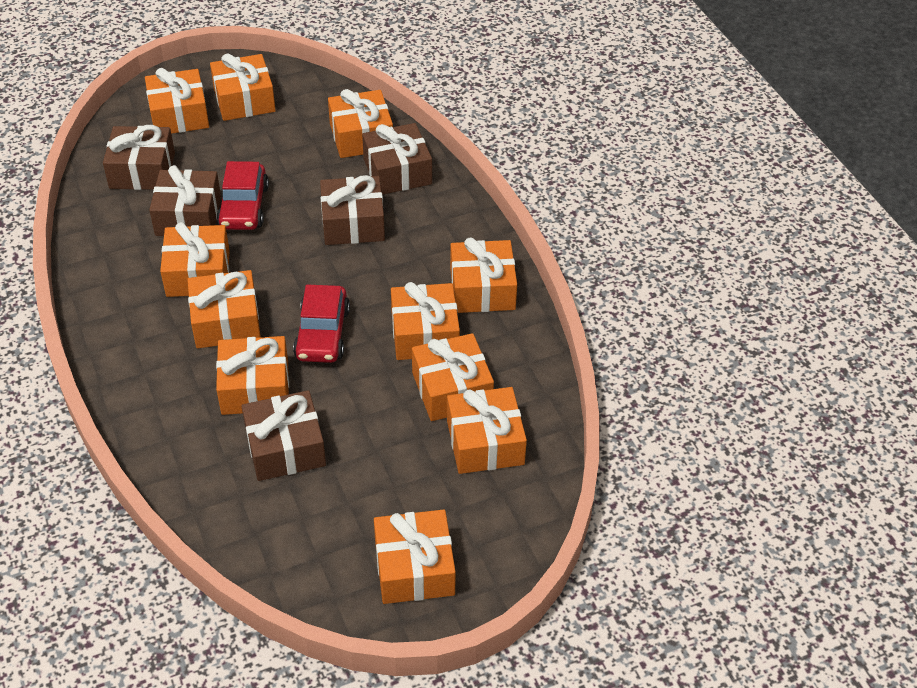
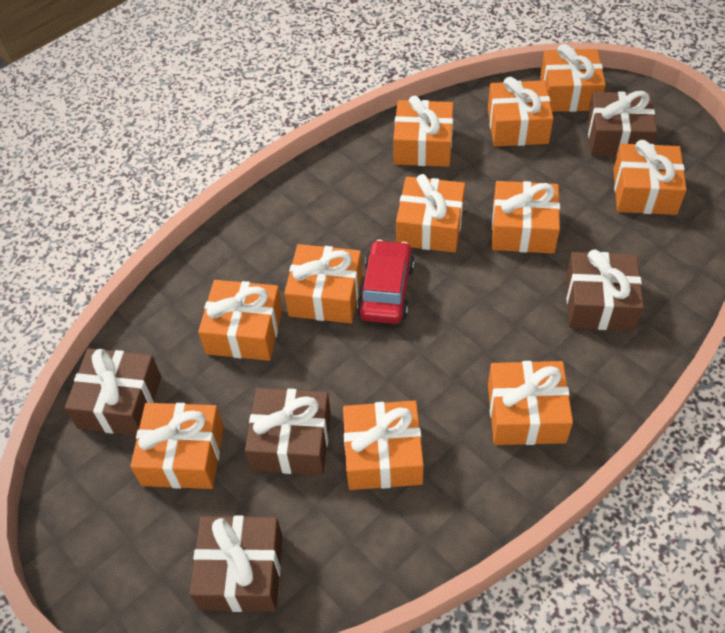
red car: [217,161,269,230] [293,284,350,363] = 2 -> [357,240,415,324] = 1

